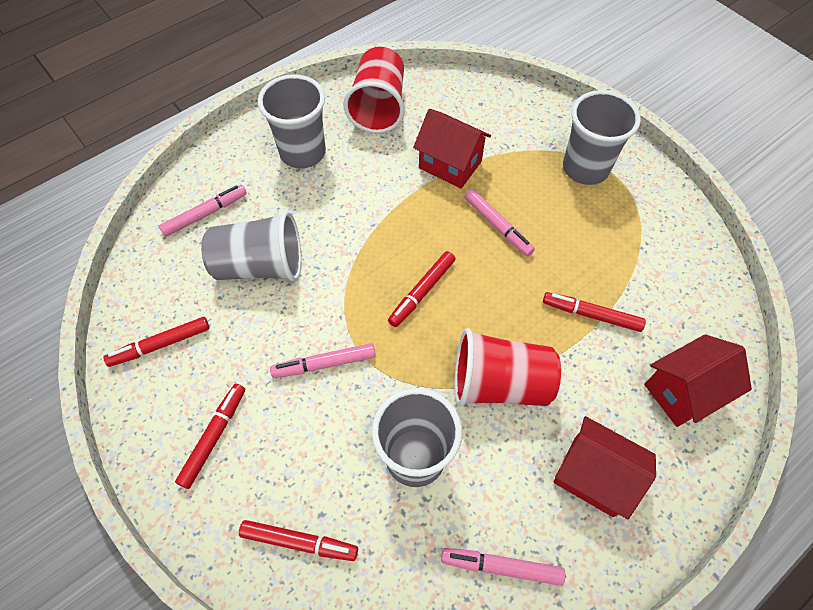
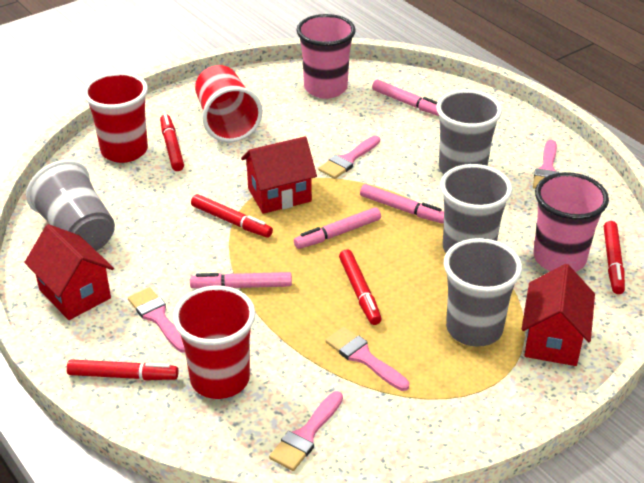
pink brush: none = 0 -> [128,287,185,353] [269,391,343,471] [318,135,380,179] [325,327,409,391] [533,140,559,189] = 5
pink cup: none = 0 -> [296,14,356,99] [533,172,609,272] = 2
red cup: [343,47,405,133] [454,328,561,407] = 2 -> [83,72,148,163] [173,285,256,399] [195,65,262,142] = 3

